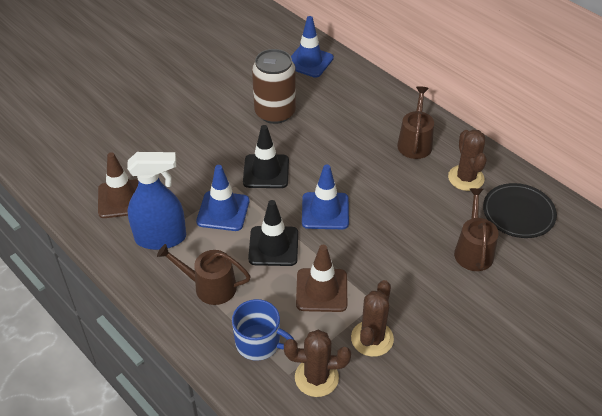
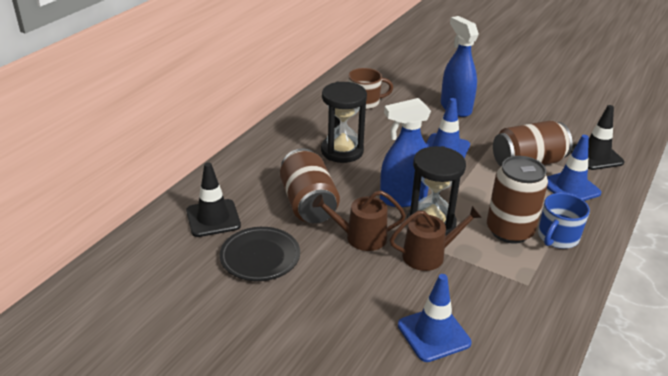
black hourglass: none = 0 -> [321,82,367,163] [407,146,466,236] = 2
blue spray bottle: [127,152,186,250] = 1 -> [380,98,431,207] [441,16,479,117] = 2
brown cactus: [284,330,351,397] [351,280,394,357] [448,129,487,191] = 3 -> none = 0
brown can: [252,49,296,124] = 1 -> [280,148,340,223] [487,156,548,243] [493,120,573,166] = 3
brown mug: none = 0 -> [348,68,393,110] = 1
brown traffic cone: [98,152,139,218] [296,245,347,312] = 2 -> none = 0
brown watering can: [157,244,251,305] [397,86,434,159] [454,188,499,271] = 3 -> [312,191,406,251] [390,206,482,271] = 2

